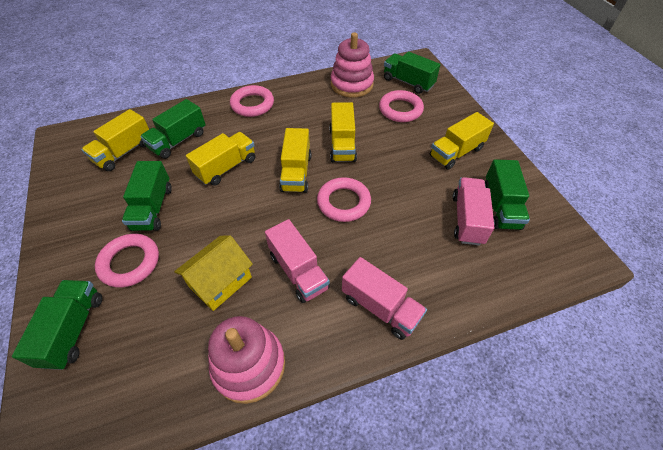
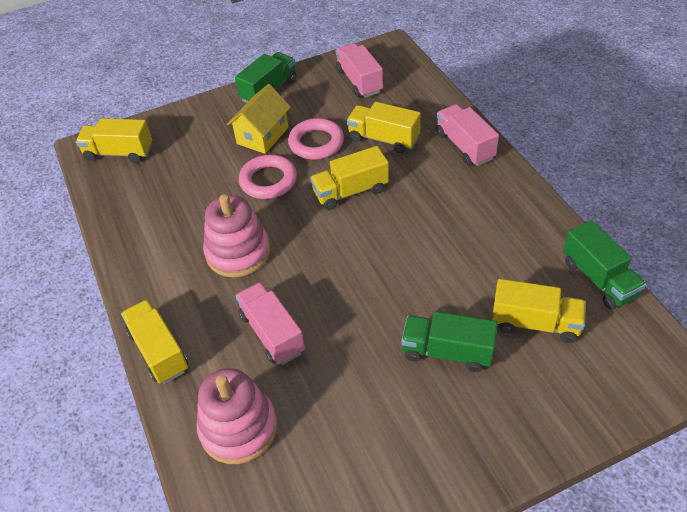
green truck: [12,280,102,370] [122,161,172,231] [140,99,206,159] [384,52,440,94] [485,159,530,230] = 5 -> [235,52,296,103] [401,311,498,372] [563,220,646,310] = 3
pink ring: [95,234,159,288] [230,85,274,117] [317,177,371,222] [379,90,424,122] = 4 -> [239,154,297,199] [288,118,344,160] = 2

